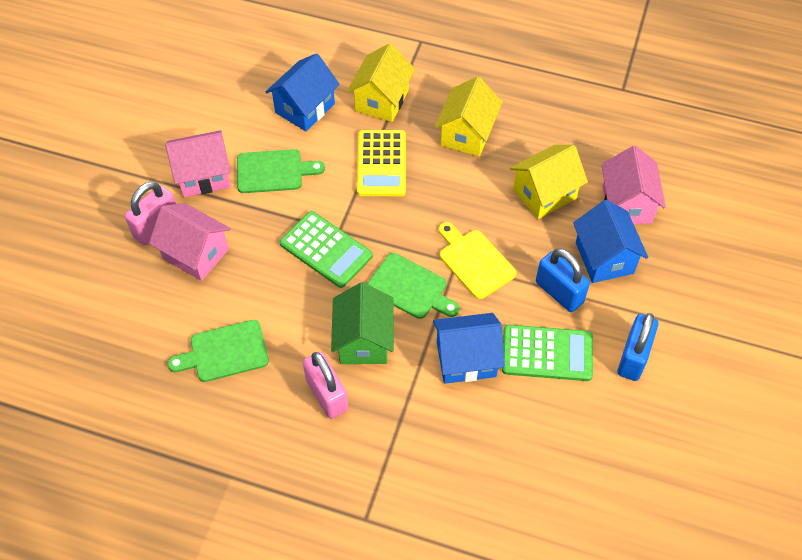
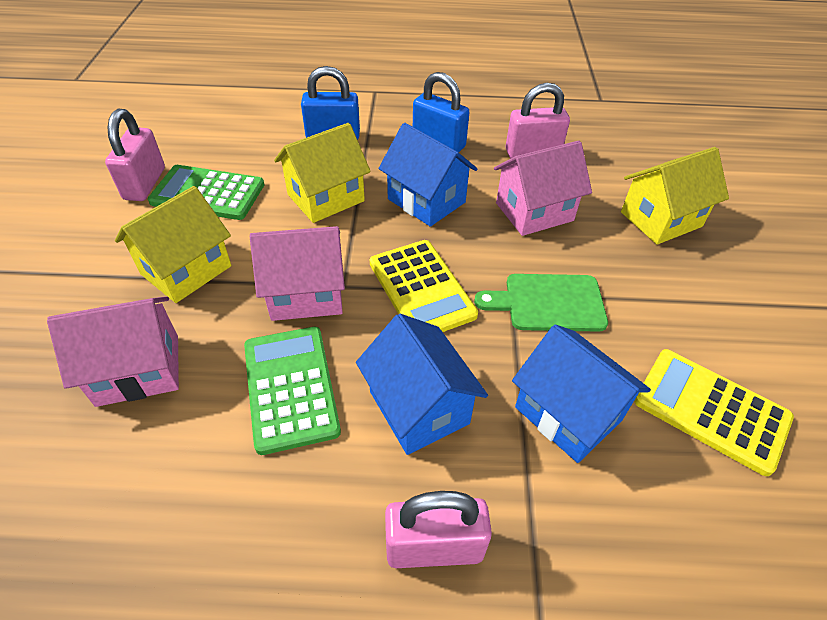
green cutting board: [167,320,269,382] [237,149,325,193] [367,253,459,319] = 3 -> [474,274,608,332] = 1
green house: [331,282,394,364] = 1 -> none = 0
pink padlock: [125,181,176,245] [303,352,348,419] = 2 -> [105,109,165,201] [385,491,492,568] [506,83,570,158] = 3
yellow calculator: [357,130,406,196] = 1 -> [370,240,478,332] [634,349,794,476] = 2
yellow cutting board: [439,222,516,299] = 1 -> none = 0

